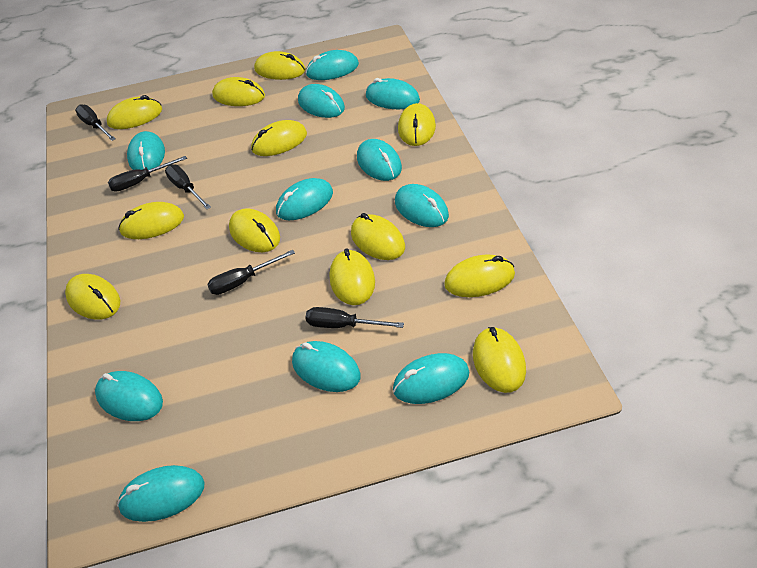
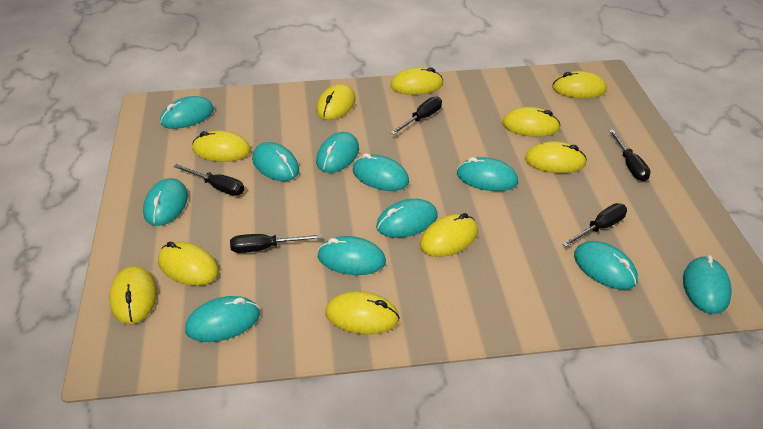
yellow mouse: [65,274,120,320] [107,95,162,129] [118,202,184,239] [212,77,265,106] [229,208,280,252] [251,120,307,156] [254,51,305,80] [330,248,375,305] [351,213,405,260] [398,103,436,146] [444,254,515,297] [473,327,526,393] = 12 -> [109,266,157,324] [158,241,219,286] [192,130,251,162] [316,84,356,120] [325,291,400,334] [390,67,443,95] [420,213,478,257] [502,107,561,137] [525,141,587,173] [552,71,607,98] = 10

